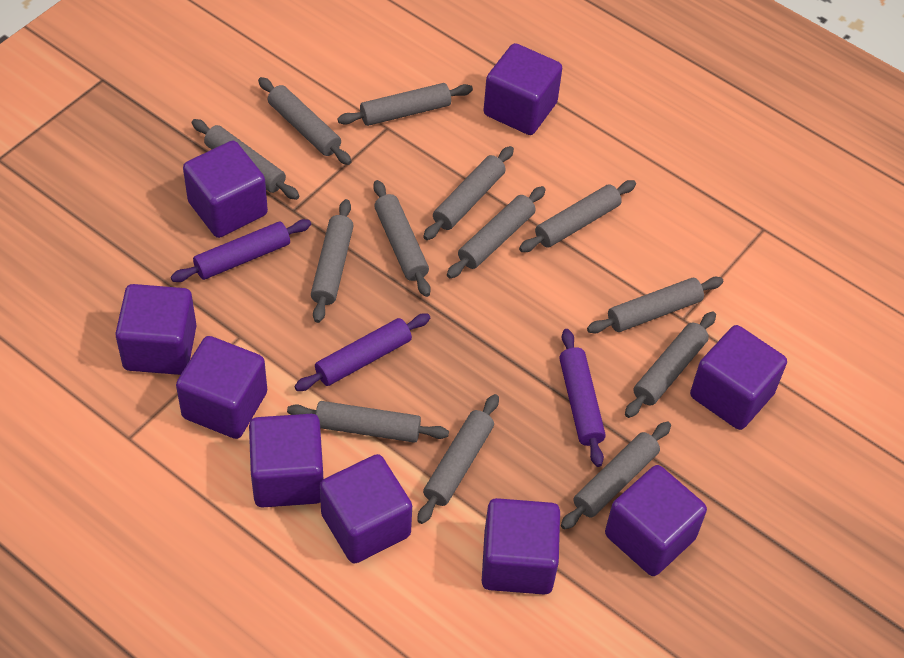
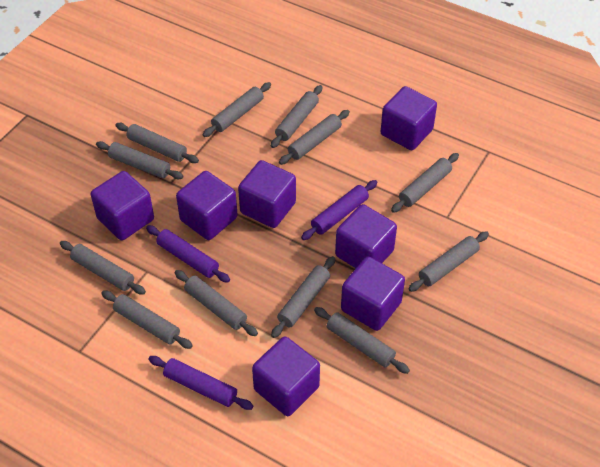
grey rolling pin: [192,119,299,200] [258,77,352,165] [287,401,449,443] [311,199,354,323] [337,83,473,126] [373,180,431,297] [417,394,499,524] [423,146,514,240] [447,186,546,278] [519,180,636,252] [561,421,671,530] [587,277,723,334] [625,311,716,418] = 13 -> [60,241,146,295] [96,141,183,179] [101,290,193,349] [115,123,199,163] [175,270,258,336] [203,82,271,137] [271,85,322,148] [271,256,335,338] [279,110,350,165] [314,307,410,374] [391,153,459,213] [408,231,489,292] = 12
purple cube: [115,284,197,375] [176,336,267,439] [183,141,268,238] [249,414,324,508] [320,454,412,564] [482,498,560,595] [484,43,562,135] [605,465,707,576] [690,325,787,430] = 9 -> [91,171,154,240] [176,171,238,240] [238,160,296,228] [252,337,320,416] [335,204,397,268] [341,256,405,331] [381,86,437,150] = 7

